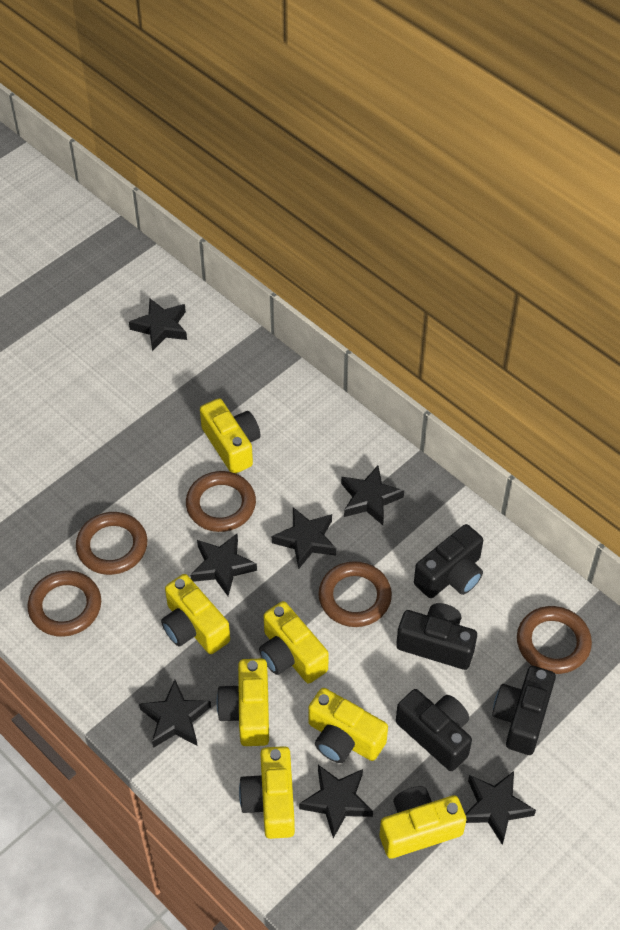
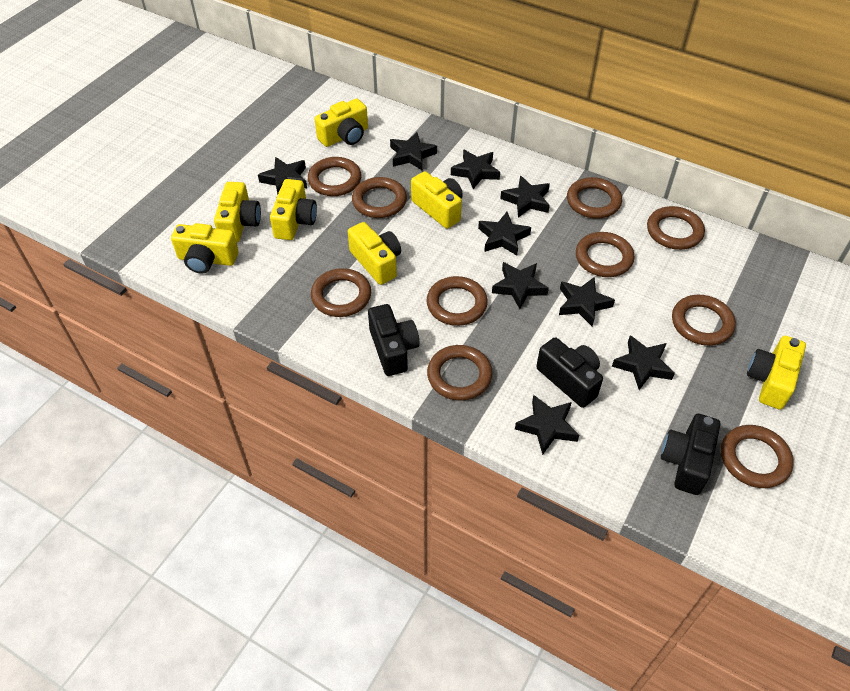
black camera: [396,603,477,670] [396,689,472,771] [414,524,483,598] [492,666,556,755] = 4 -> [368,304,420,376] [536,337,603,408] [661,414,720,495] = 3
black star: [129,299,187,351] [139,680,211,748] [190,533,257,596] [272,507,336,569] [299,765,373,838] [341,466,404,525] [465,771,536,845] = 7 -> [258,157,307,194] [390,132,437,170] [451,150,500,189] [478,212,531,256] [492,262,549,309] [500,175,550,217] [515,395,579,455] [559,277,615,326] [612,335,675,390] = 9
brown ring: [27,570,101,637] [76,512,147,575] [186,471,256,532] [318,561,392,627] [517,606,592,674] = 5 -> [308,157,361,196] [311,268,371,317] [352,177,407,218] [426,276,488,326] [427,345,492,401] [567,177,622,219] [576,232,635,277] [647,206,705,250] [672,295,736,346] [721,425,794,488] = 10

